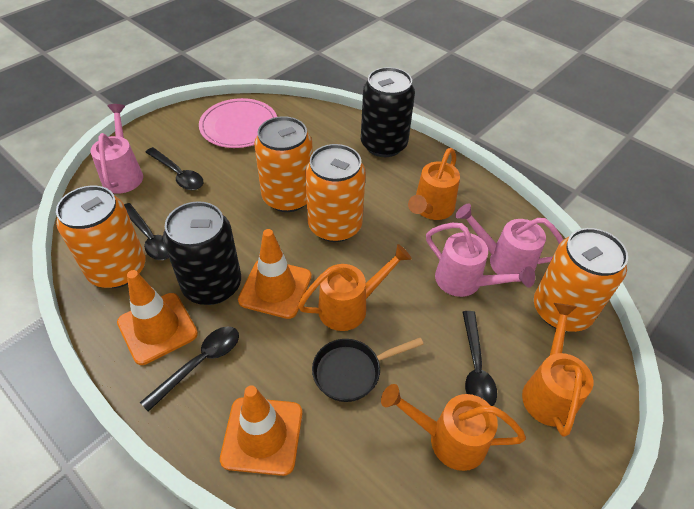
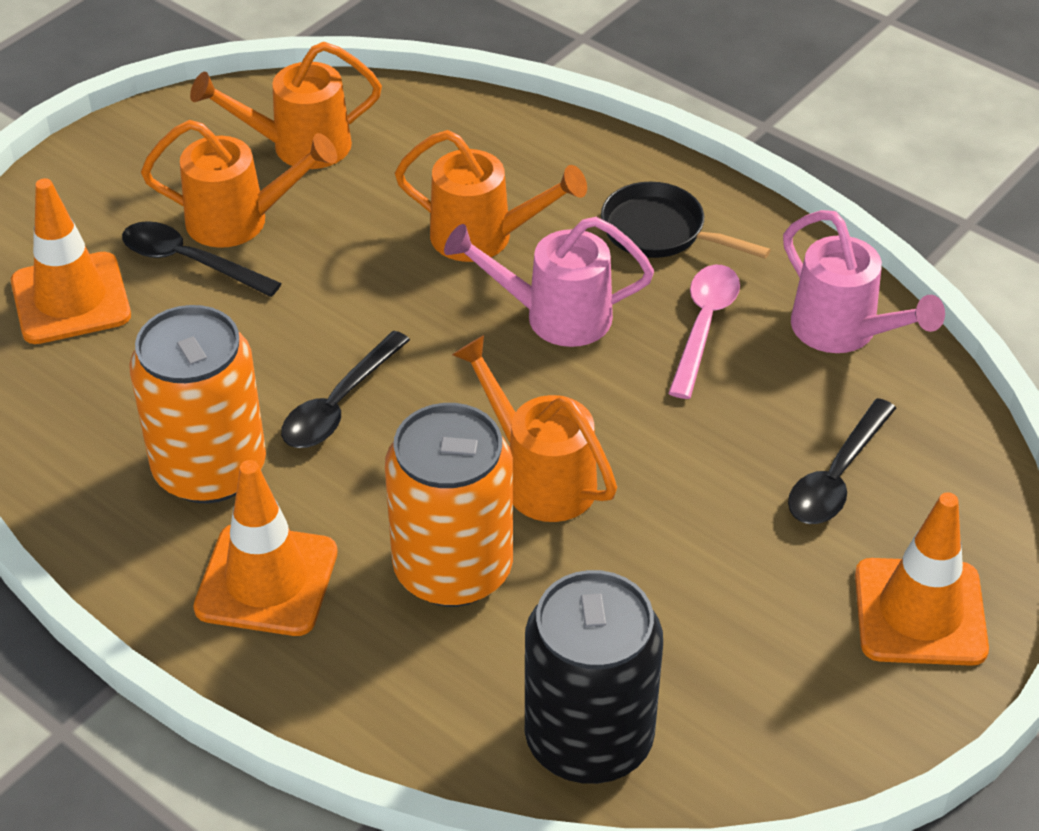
black can: [163,201,241,305] [361,67,415,157] = 2 -> [525,570,663,784] = 1
black spoon: [124,203,169,260] [140,326,239,412] [145,147,203,190] [462,311,497,406] = 4 -> [122,221,282,297] [281,331,410,448] [788,398,896,524] = 3
orange can: [56,186,145,288] [254,116,313,212] [305,144,366,242] [534,228,628,332] = 4 -> [129,305,266,504] [385,403,513,607] = 2
pink plate: [199,98,277,148] = 1 -> none = 0
pink spoon: none = 0 -> [669,265,740,399] = 1
pink watering can: [90,104,143,194] [426,223,535,297] [455,203,563,282] = 3 -> [444,217,654,347] [783,210,945,353] = 2

